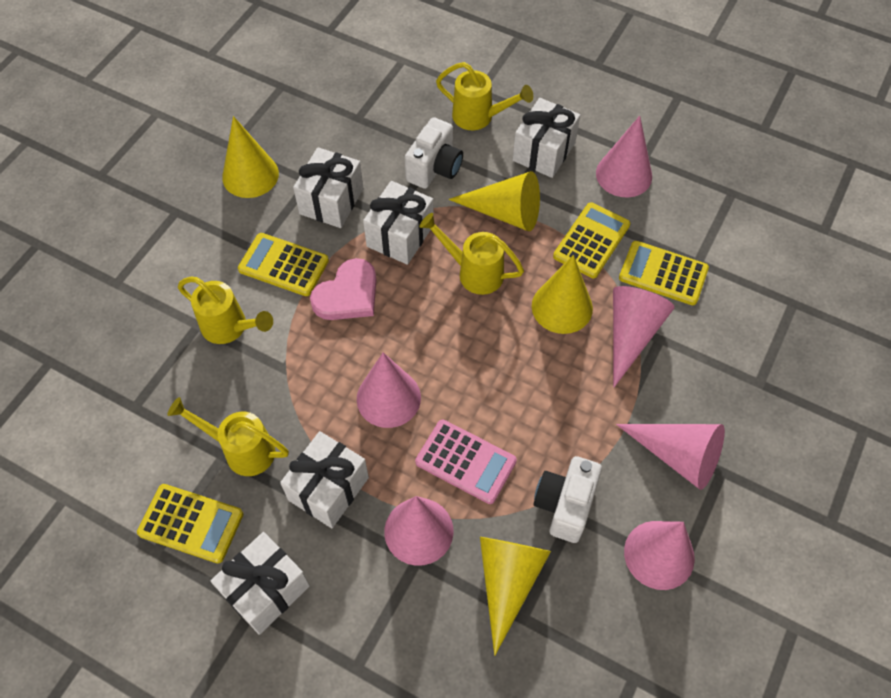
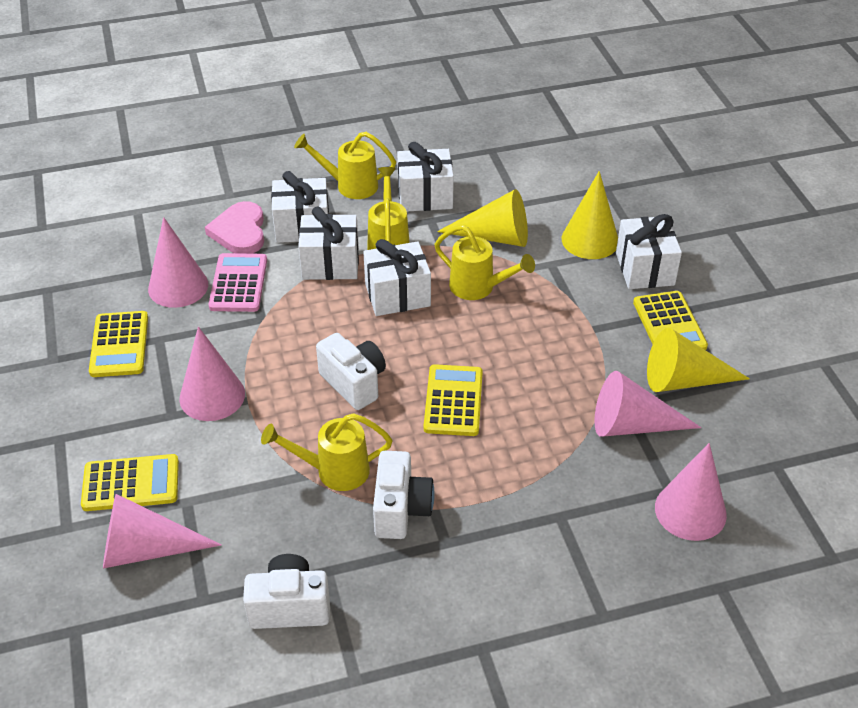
pink cone: [357,352,421,428] [384,496,454,566] [596,116,652,197] [613,286,675,388] [616,424,725,490] [624,521,695,590] = 6 -> [103,494,221,569] [148,217,208,308] [179,327,245,421] [594,371,701,437] [655,443,727,541] = 5
white camera: [405,117,463,189] [534,456,602,543] = 2 -> [243,554,330,629] [316,333,386,410] [373,451,435,539] = 3
yellow cone: [222,116,279,198] [448,171,540,231] [480,537,551,656] [532,255,593,334] = 4 -> [437,189,528,247] [562,171,618,259] [647,328,750,392] = 3

